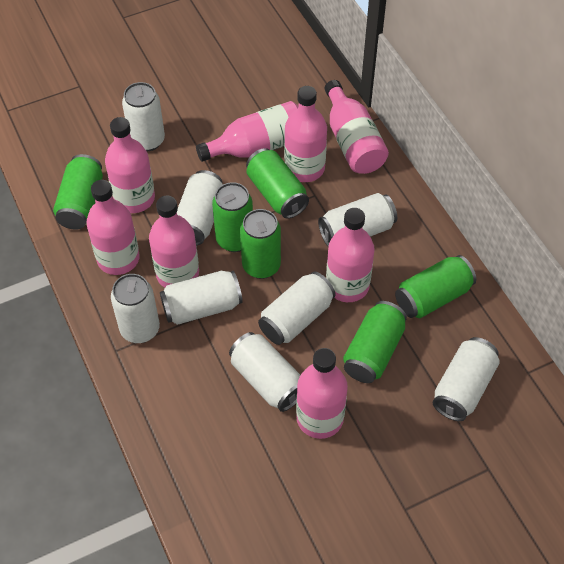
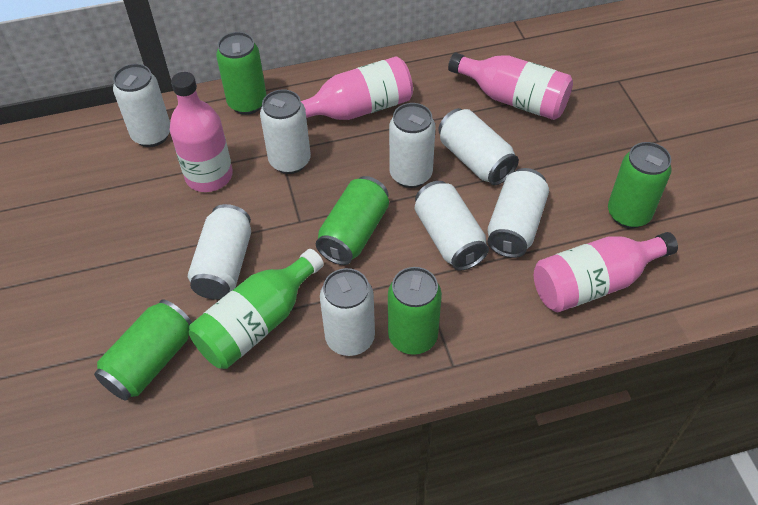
green bottle: none = 0 -> [189,249,324,369] = 1
green can: [53,154,103,229] [212,182,253,252] [240,209,281,279] [246,148,309,218] [343,301,407,383] [395,255,476,318] = 6 -> [94,300,192,401] [216,32,266,115] [316,176,389,265] [388,267,442,355] [608,142,672,228] = 5
pink bottle: [86,180,140,275] [105,117,155,213] [149,196,199,288] [196,101,298,162] [284,86,327,182] [296,348,348,439] [325,80,389,174] [326,208,375,302] = 8 -> [170,72,233,192] [301,57,413,120] [448,53,573,120] [534,232,678,312] = 4

